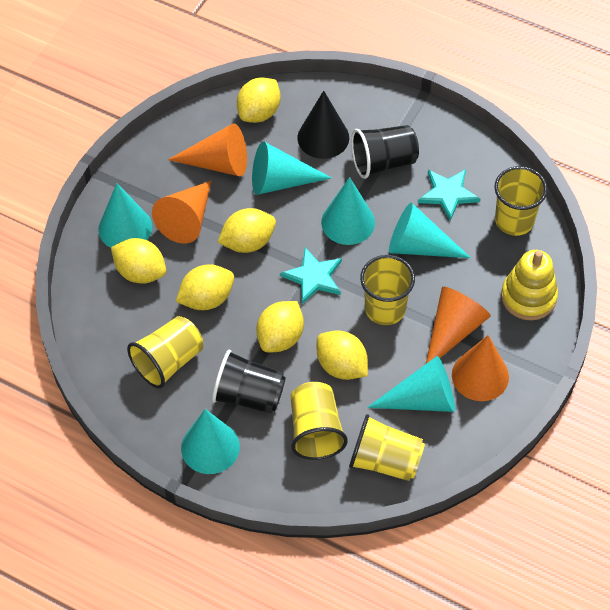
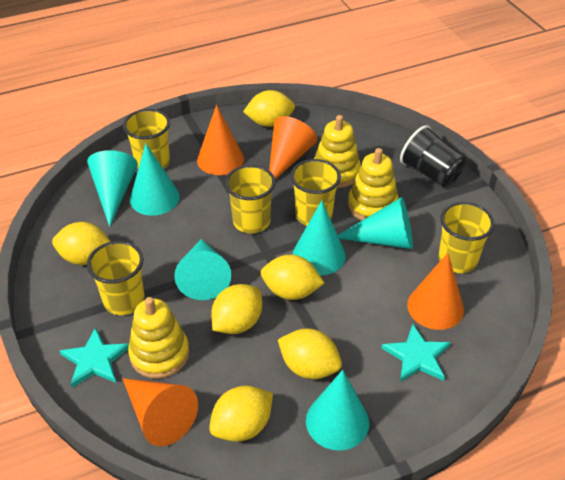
black cone: [297,91,349,159] = 1 -> none = 0
black cup: [212,350,286,413] [351,125,419,179] = 2 -> [400,125,465,187] = 1
yellow stacking toy: [501,250,558,320] = 1 -> [128,297,189,379] [314,115,361,188] [348,148,399,220] = 3

